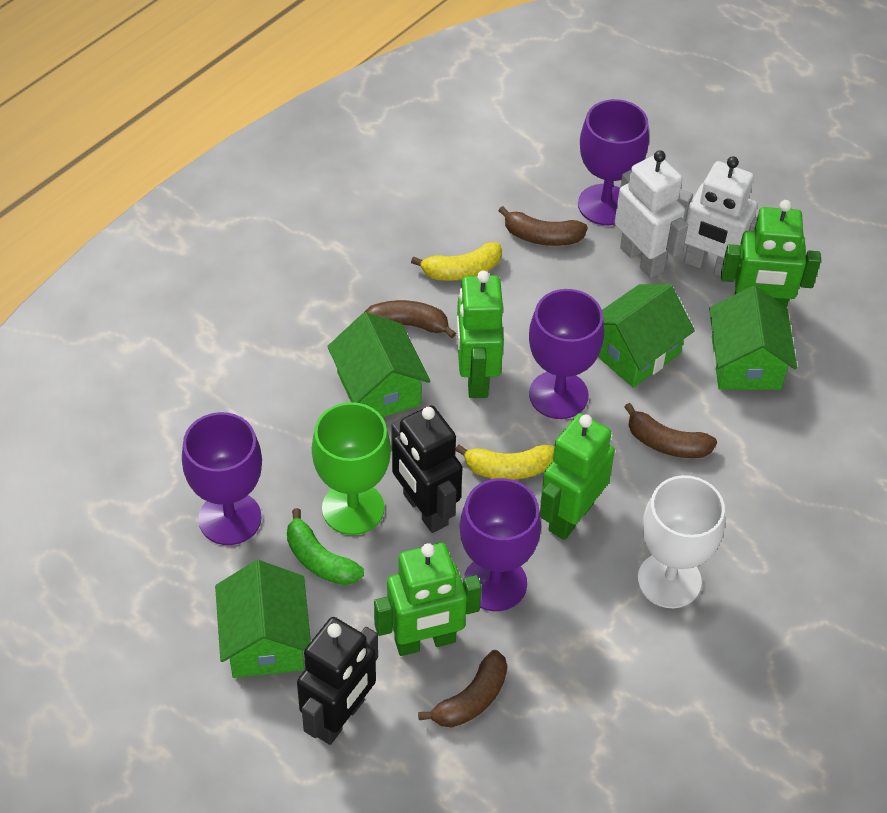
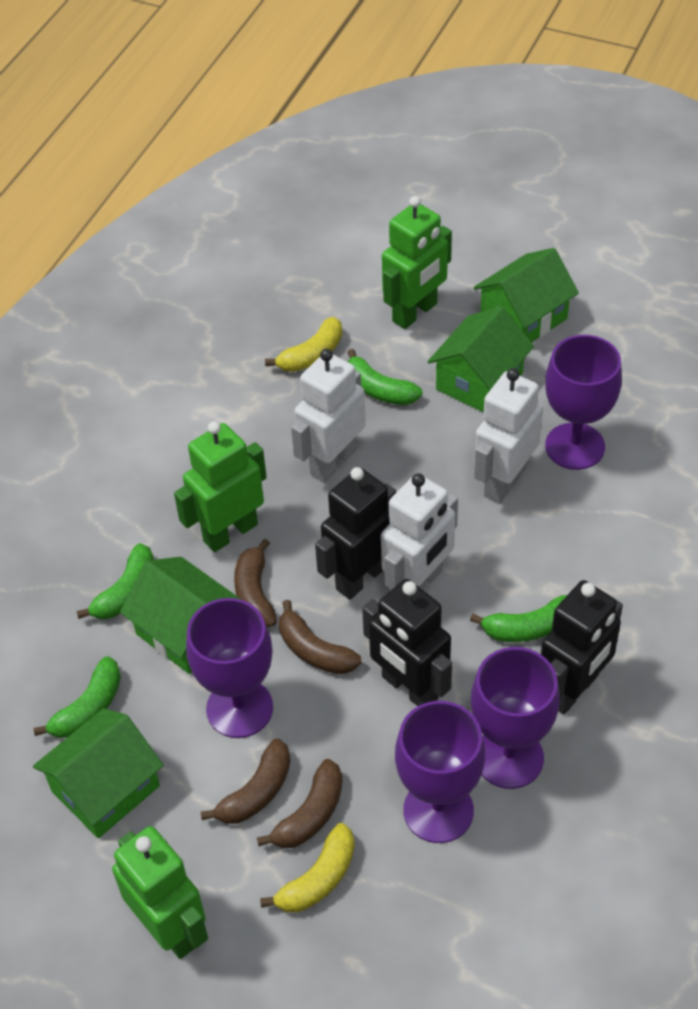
black robot: [297,617,378,745] [391,405,463,533] = 2 -> [315,467,396,600] [362,579,452,706] [541,580,623,715] = 3
green banana: [287,508,364,585] = 1 -> [33,656,121,738] [76,543,154,619] [348,349,423,405] [470,595,567,642] = 4
green goblet: [312,402,391,535] = 1 -> none = 0
green robot: [374,543,482,656] [456,271,504,398] [540,413,615,540] [721,200,821,307] = 4 -> [112,826,208,959] [174,421,267,552] [382,196,452,329] = 3
white goblet: [638,475,725,608] = 1 -> none = 0
white robot: [615,150,688,278] [677,156,757,276] = 2 -> [291,349,366,483] [381,473,458,589] [474,368,543,503] = 3

